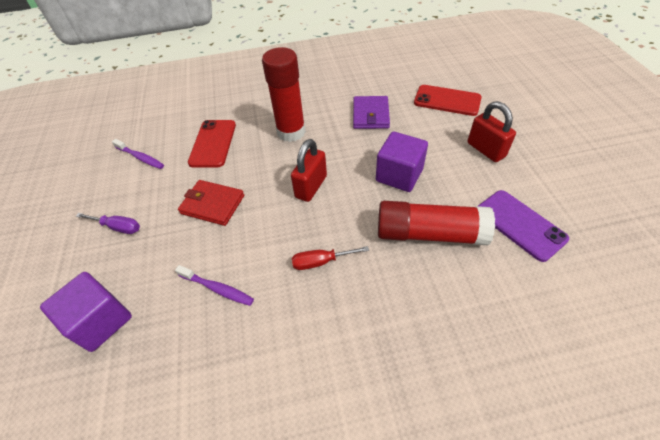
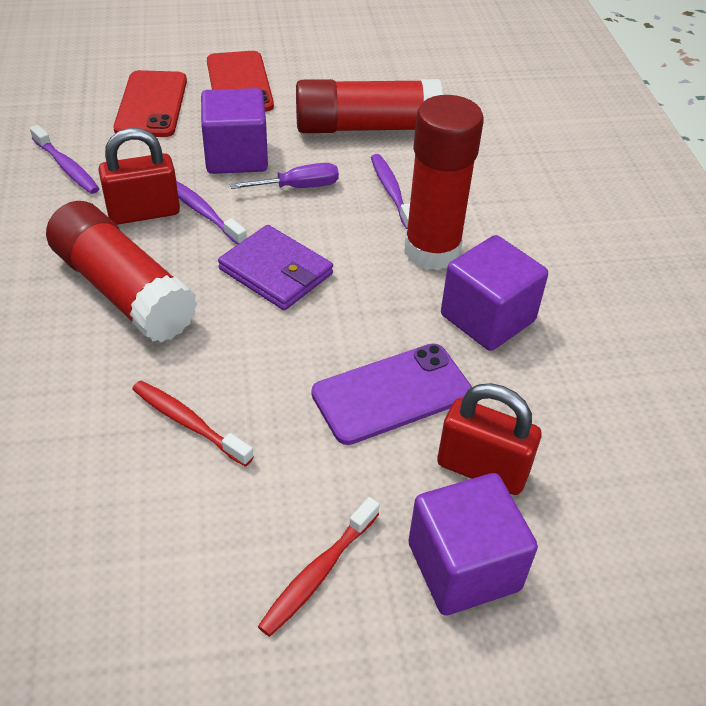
purple cube: [40,272,132,352] [376,131,428,192] = 2 -> [201,88,268,174] [408,473,538,616] [441,235,548,351] = 3
purple toothbrush: [112,139,164,169] [175,265,254,306] = 2 -> [30,125,100,194] [176,181,247,245] [371,154,410,229] = 3
red glue stick: [262,47,306,142] [378,201,495,245] = 2 -> [46,201,198,343] [296,79,443,133] [404,95,484,271] = 3
red screwdriver: [292,246,369,270] = 1 -> none = 0
red toothbrush: none = 0 -> [132,381,254,467] [258,497,379,637] = 2
red wallet: [178,180,244,226] = 1 -> none = 0

